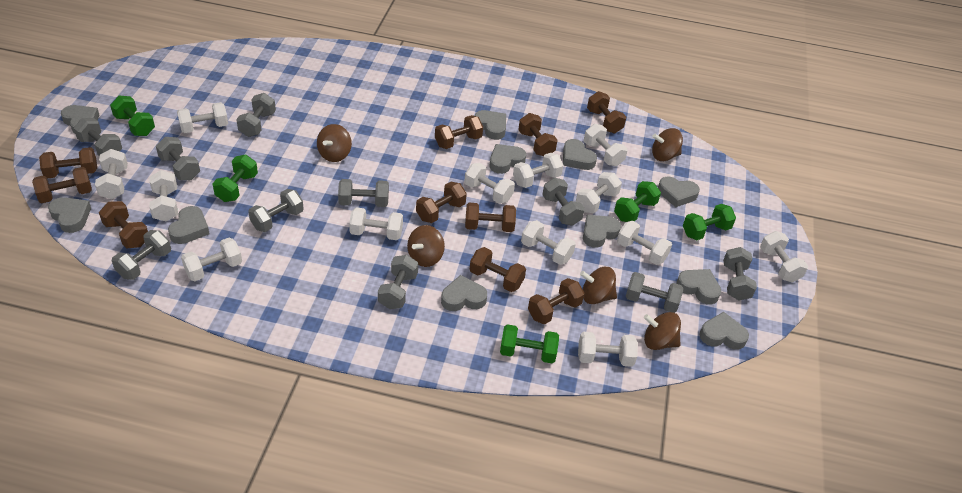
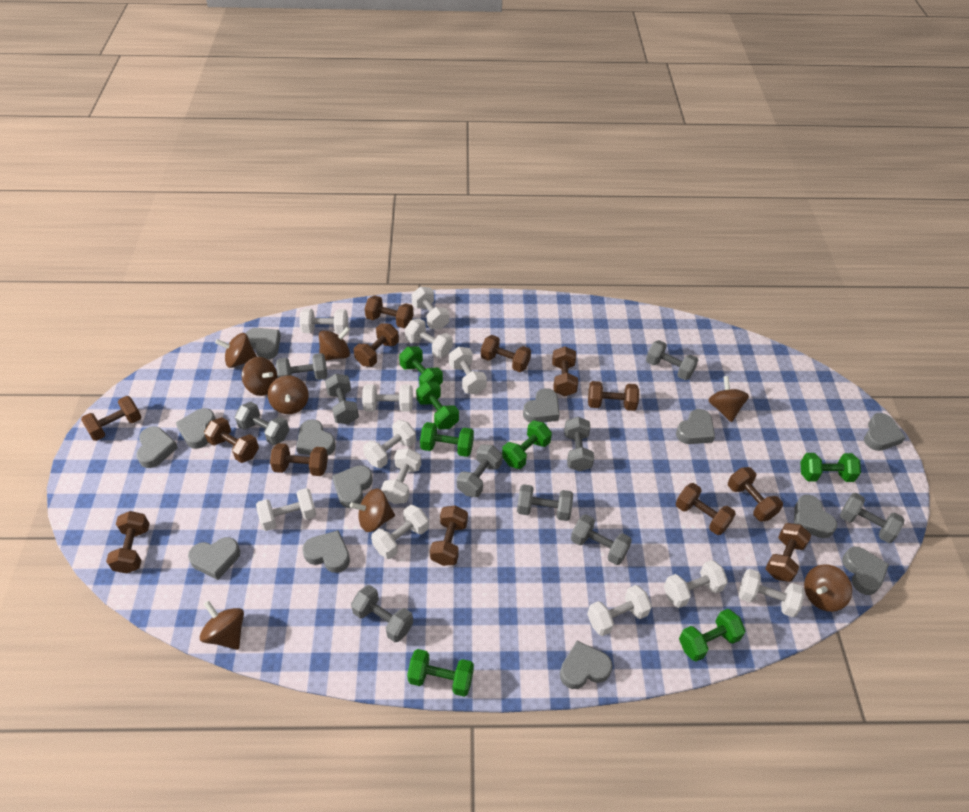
brown dumbbell: [32,167,92,203] [39,147,97,179] [99,201,148,248] [416,182,467,223] [435,115,483,149] [465,203,516,232] [470,247,526,292] [518,113,558,156] [528,278,584,324] [587,91,626,133] = 10 -> [81,396,141,441] [106,511,150,573] [204,417,259,463] [270,443,328,476] [354,323,399,367] [365,295,414,328] [430,505,468,566] [481,335,531,372] [552,346,578,396] [588,381,639,411] [676,483,736,535] [728,467,783,522] [765,523,811,582] = 13
brown spinning top: [317,124,352,162] [407,225,445,267] [580,267,617,304] [644,312,681,350] [652,128,683,161] = 5 -> [200,601,244,650] [215,333,257,368] [242,357,278,396] [268,375,309,414] [319,327,350,361] [350,489,395,532] [708,376,749,422] [804,564,852,612] = 8
green dumbbell: [110,96,155,136] [212,155,258,202] [500,324,559,363] [614,181,661,222] [683,204,736,240] = 5 -> [399,346,443,386] [407,649,474,697] [416,381,459,429] [420,422,474,457] [502,420,552,469] [679,609,745,662] [800,453,861,482] = 7
grey heart: [48,197,91,233] [61,105,99,134] [168,206,210,244] [441,275,487,311] [474,110,506,140] [490,144,526,174] [563,139,597,170] [583,215,621,248] [658,177,700,207] [676,269,721,305] [700,312,749,350] = 11 -> [136,426,178,468] [176,408,216,449] [188,537,240,580] [246,328,281,360] [296,419,336,455] [303,530,350,573] [332,465,373,508] [523,388,560,423] [560,641,613,689] [676,409,715,444] [794,495,837,538] [842,547,889,595] [864,413,905,451] = 13
white dumbbell: [95,149,128,199] [149,170,178,221] [177,102,228,133] [181,238,242,281] [349,207,403,240] [464,163,515,204] [513,153,563,188] [521,220,576,265] [576,172,622,213] [578,332,638,367] [584,124,628,166] [617,221,672,265] [760,231,808,283] = 13 -> [256,488,316,531] [299,308,348,334] [362,384,413,412] [363,420,416,468] [371,505,429,559] [381,448,421,504] [405,318,453,358] [412,287,449,329] [449,347,487,394] [587,585,652,636] [664,560,728,608] [739,569,804,617] = 12

